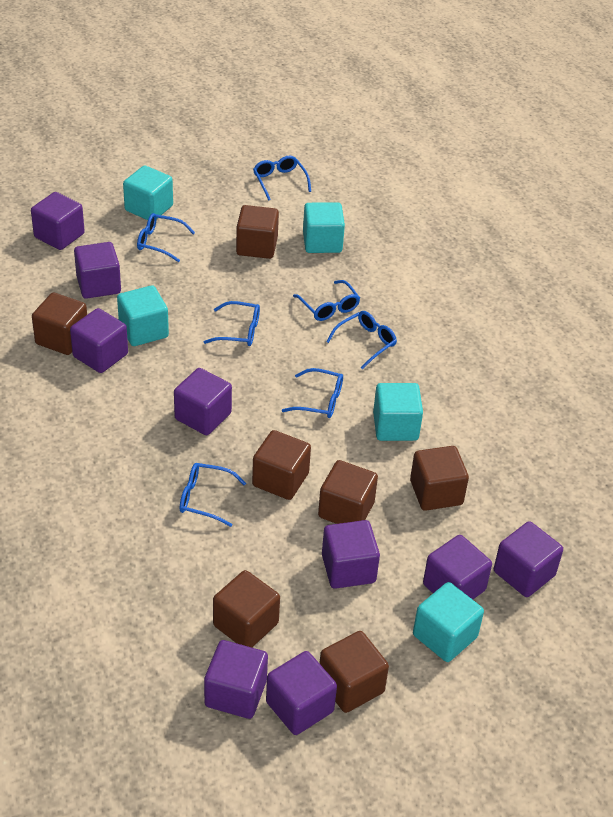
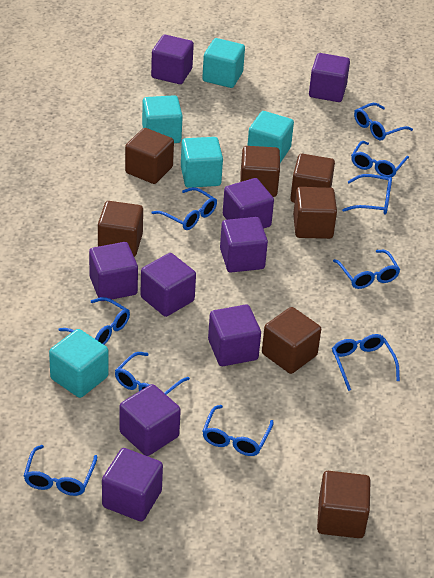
blue glasses: [137,213,195,262] [180,463,246,527] [204,301,260,346] [253,156,311,201] [282,368,343,418] [293,280,360,321] [326,311,397,370] = 7 -> [24,445,97,496] [59,297,130,345] [115,352,190,395] [152,187,217,230] [202,405,274,456] [332,334,400,391] [333,250,400,289] [342,174,392,215] [351,141,409,177] [354,103,413,141] = 10

